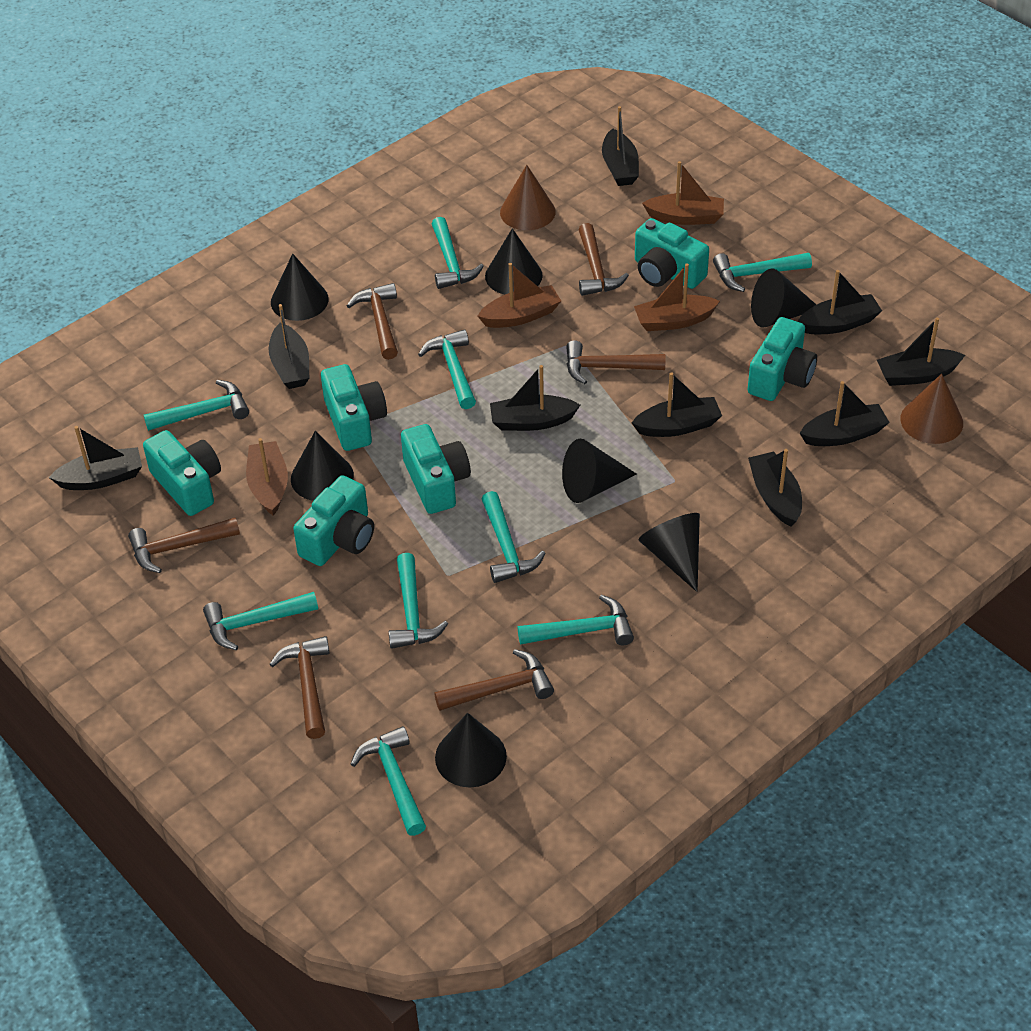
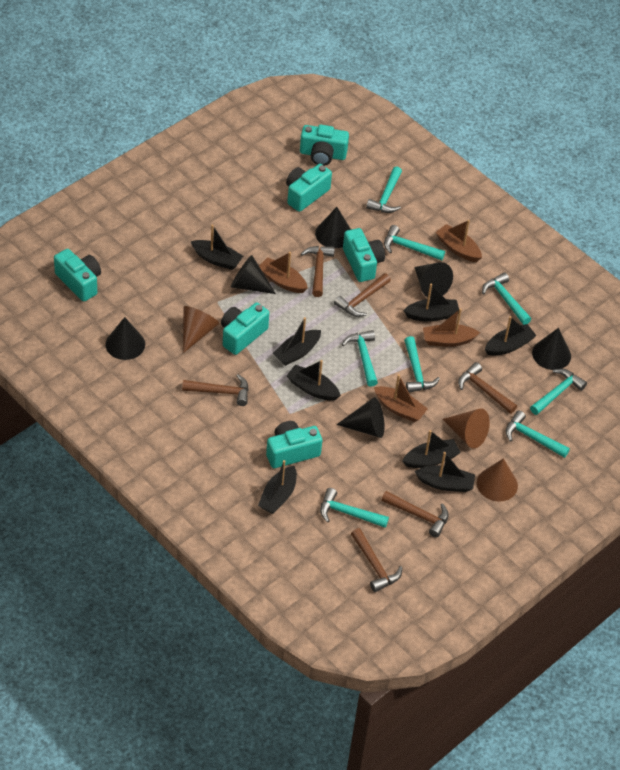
black boat: [48,426,142,490] [269,304,309,389] [490,365,580,431] [602,106,639,186] [632,372,722,437] [748,449,802,527] [797,270,882,334] [799,381,890,446] [877,317,965,386] = 9 -> [191,224,243,270] [258,460,297,514] [273,317,321,366] [286,360,341,401] [402,430,461,468] [403,284,459,322] [415,452,475,492] [485,316,537,356] = 8
black cone: [271,254,329,321] [291,431,354,501] [435,713,507,787] [485,228,543,295] [562,439,637,503] [639,513,700,592] [751,268,816,328] = 7 -> [105,317,145,360] [231,255,276,294] [315,207,351,248] [336,397,385,438] [414,262,453,298] [532,328,571,370] = 6
brown cone: [500,165,556,230] [900,374,963,444] = 2 -> [183,306,219,353] [443,409,490,449] [477,458,518,502] = 3
turquoise hammer: [144,380,249,431] [203,592,318,650] [351,726,426,836] [389,553,448,649] [418,329,476,409] [432,217,484,289] [482,491,545,583] [518,595,634,645] [713,253,812,292] = 9 -> [320,488,389,528] [341,330,378,387] [366,166,402,213] [384,225,445,261] [404,336,440,392] [482,272,531,325] [505,410,570,458] [530,369,587,415] = 8

